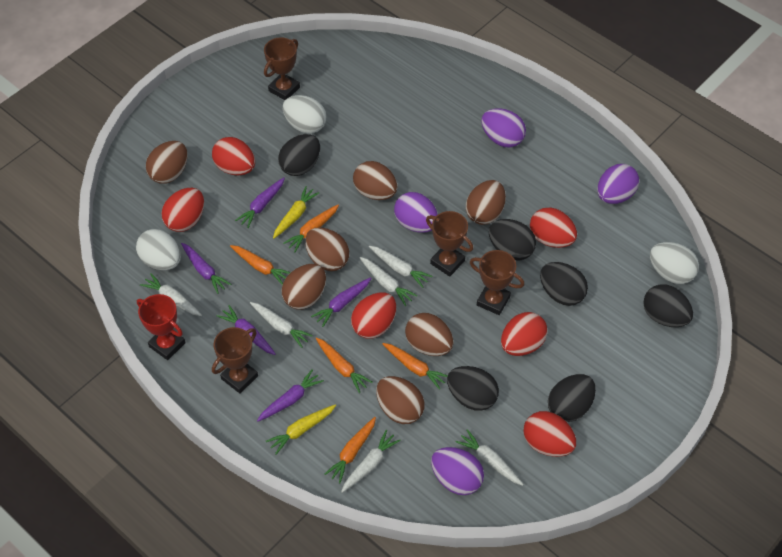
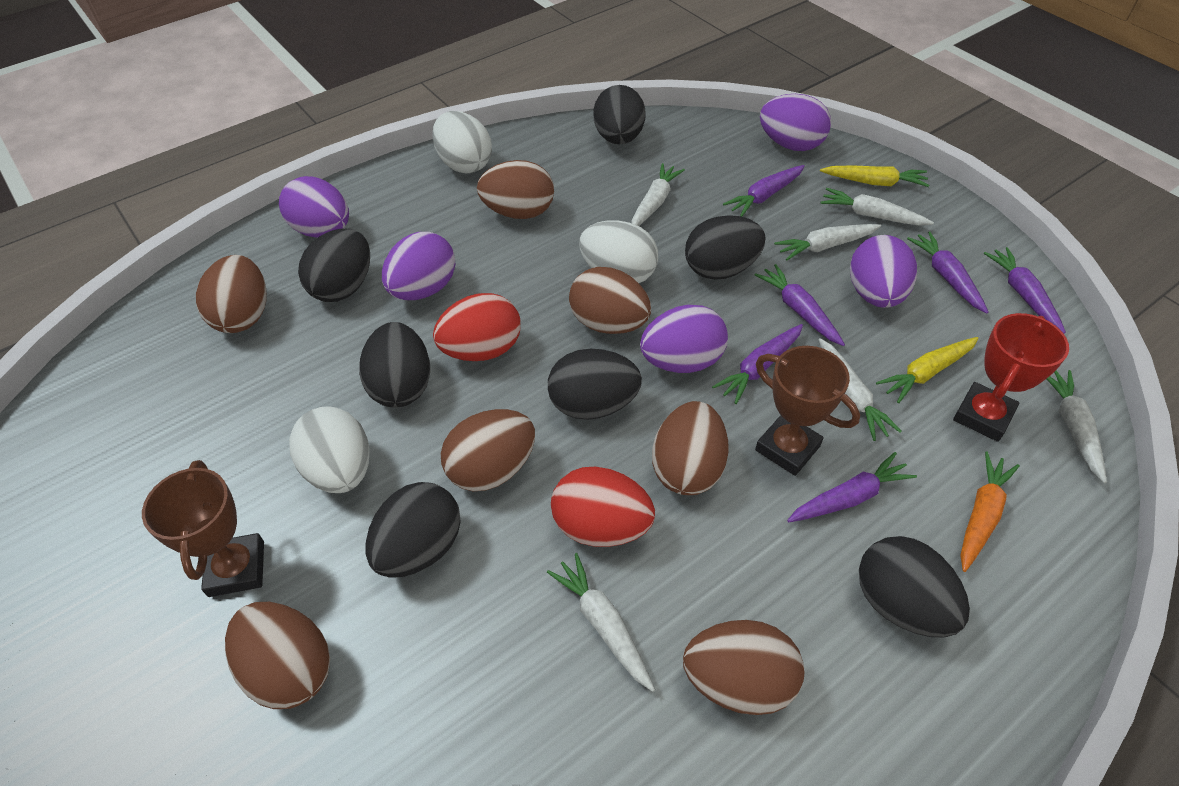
black egg: [278,134,320,176] [447,366,499,411] [489,219,536,261] [540,262,588,306] [548,374,596,422] [643,284,693,327] = 6 -> [298,229,370,302] [359,322,430,408] [366,482,461,578] [548,349,642,420] [594,85,646,144] [685,215,766,280] [859,536,970,637] = 7
brown trophy: [212,327,258,394] [264,37,300,100] [426,211,473,277] [470,250,524,315] = 4 -> [142,460,264,597] [755,346,860,476] = 2
orange carrot: [230,245,291,285] [283,204,339,252] [315,337,373,393] [324,417,376,483] [382,343,448,390] = 5 -> [961,452,1020,572] = 1
purple carrot: [181,243,231,294] [217,305,276,355] [235,177,285,228] [257,369,324,422] [311,277,371,327] = 5 -> [712,324,803,404] [723,165,805,217] [755,264,845,346] [787,452,917,522] [907,232,988,313] [984,247,1066,334] = 6
purple egg: [394,192,438,232] [431,447,484,495] [481,108,526,147] [597,164,639,204] = 4 -> [279,176,349,238] [382,232,455,300] [640,305,728,373] [760,94,831,151] [850,235,917,308] = 5
red egg: [161,188,204,232] [212,137,255,175] [351,292,396,339] [501,312,547,356] [523,411,576,457] [530,208,577,248] = 6 -> [433,293,521,361] [551,467,655,547] = 2

